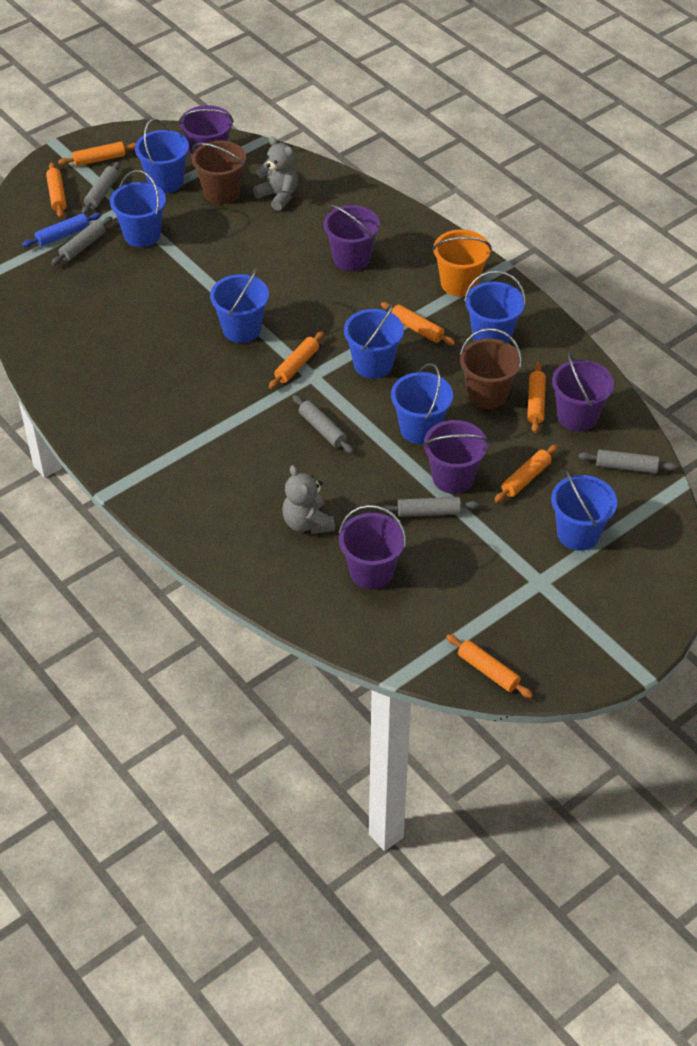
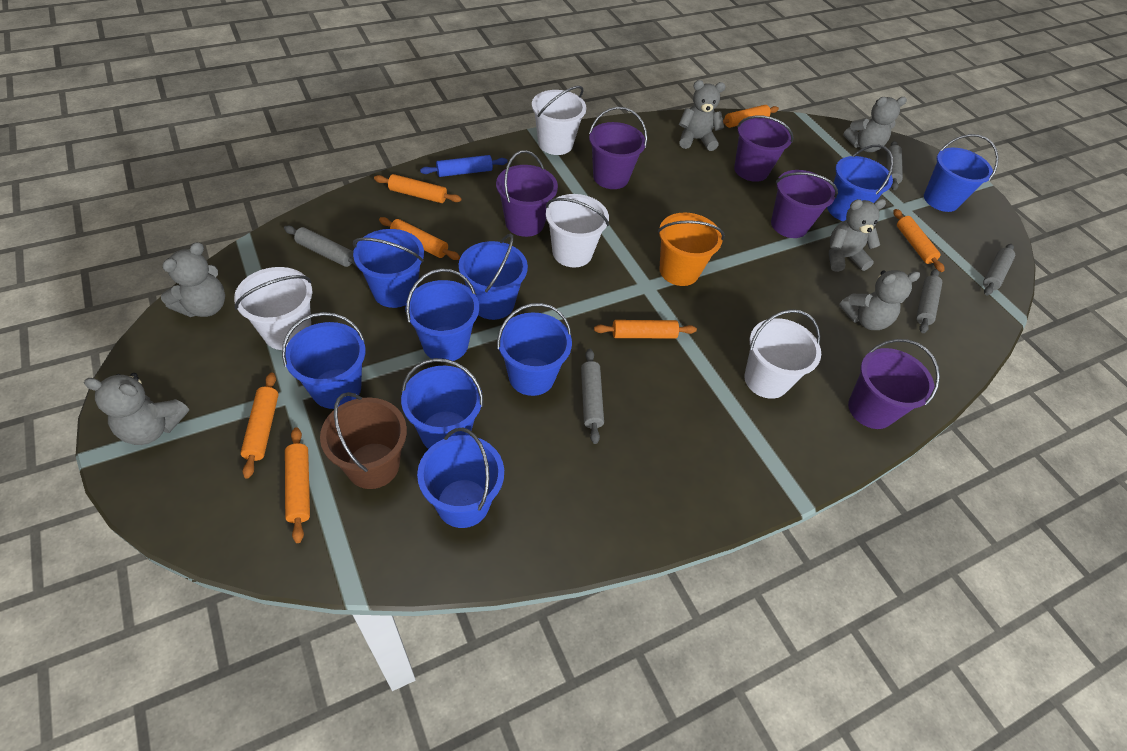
blue bucket: [110,170,166,247] [135,119,189,193] [210,268,269,343] [344,304,404,379] [391,363,453,444] [464,271,526,343] [551,470,617,551] = 7 -> [282,312,366,409] [353,229,424,308] [401,358,483,449] [406,268,479,361] [417,428,504,528] [459,233,528,320] [497,303,572,396] [827,145,893,221] [924,134,999,212] = 9
brown bucket: [192,141,246,204] [460,328,522,409] = 2 -> [320,392,407,489] = 1
grey teddy bear: [253,137,298,211] [282,465,335,534] = 2 -> [84,373,189,445] [161,242,225,317] [679,80,726,151] [829,199,886,272] [839,270,920,330] [843,97,907,152] = 6
white bucket: none = 0 -> [234,267,312,350] [532,86,587,155] [546,194,609,267] [744,309,821,399] = 4

